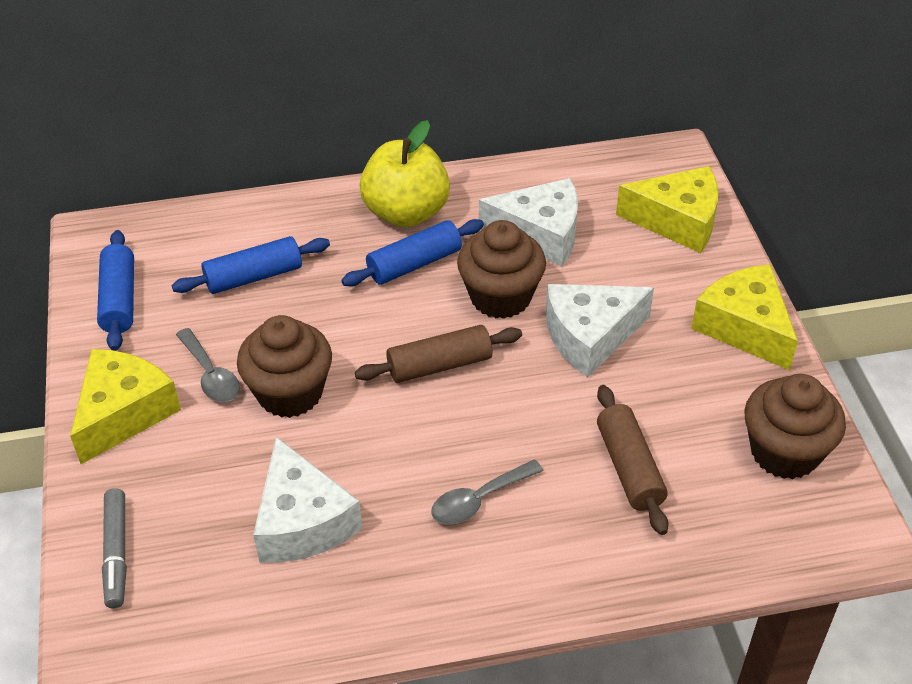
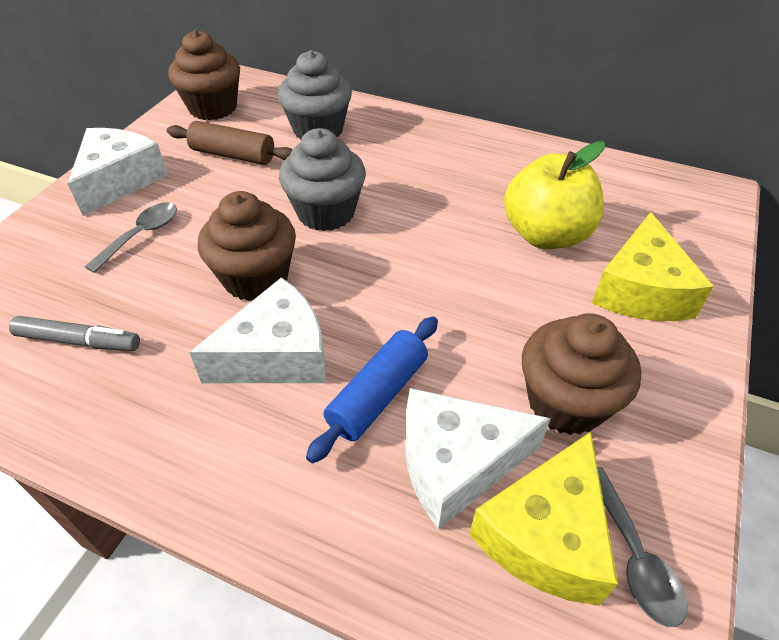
blue rolling pin: [97,230,134,351] [172,236,330,294] [341,219,484,286] = 3 -> [306,316,438,463] = 1
brown rolling pin: [355,325,522,383] [597,385,668,535] = 2 -> [167,121,293,165] = 1
grey cupcake: none = 0 -> [278,50,352,140] [279,128,366,231] = 2
yellow cheese: [70,349,181,464] [616,166,718,253] [691,264,798,370] = 3 -> [469,432,618,606] [592,212,714,321] = 2

